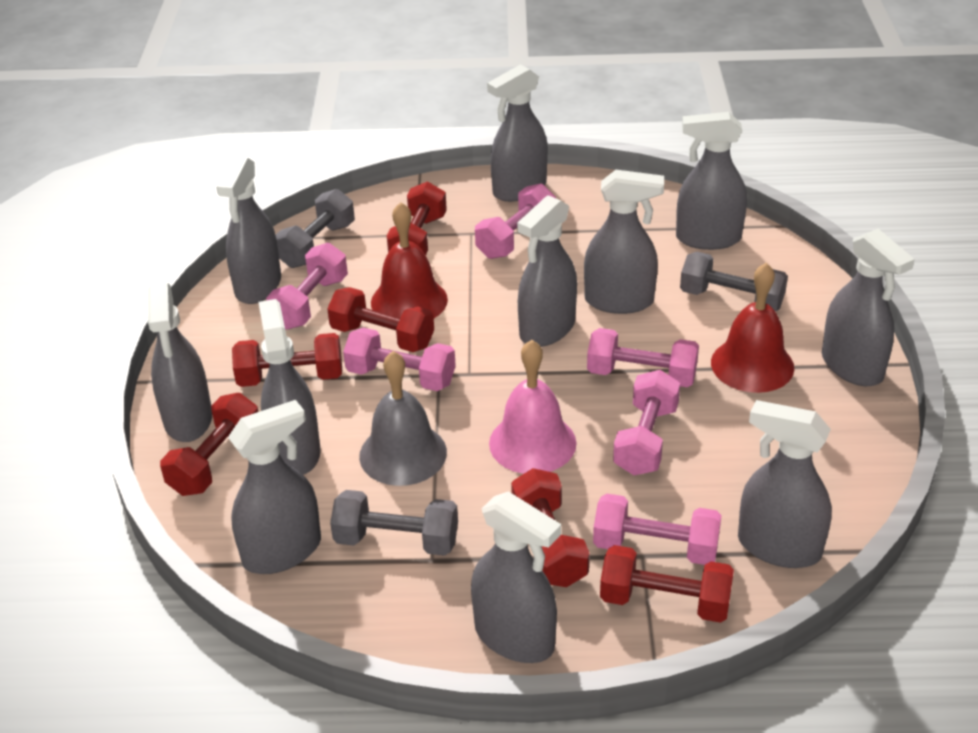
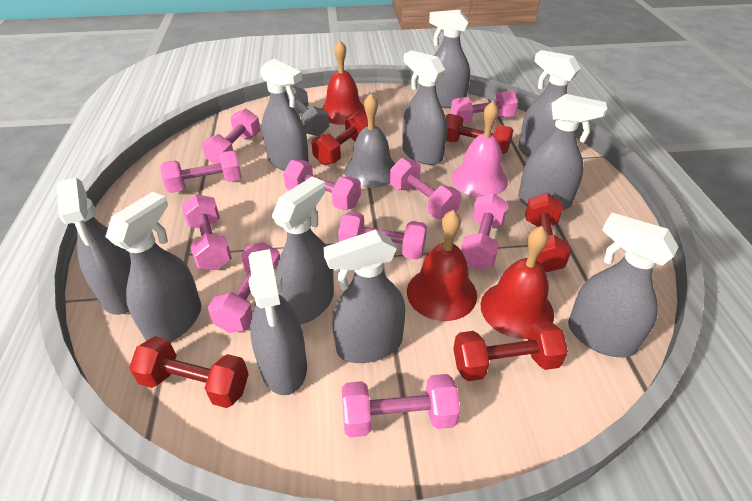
grey dumbbell: [276,189,355,268] [330,490,458,556] [680,252,788,312] = 3 -> [286,85,329,136] = 1
pink dumbbell: [266,243,348,329] [343,328,456,391] [475,184,556,259] [587,328,699,387] [593,494,722,565] [613,370,680,475] = 6 -> [160,150,242,193] [181,194,232,270] [202,108,261,164] [208,242,280,333] [283,160,361,210] [338,212,427,260] [342,374,460,437] [390,158,461,219] [451,90,518,124] [461,193,509,270] = 10
red bell: [371,202,448,318] [711,263,794,393] = 2 -> [322,40,366,125] [407,210,477,321] [481,226,554,339] = 3
red dumbbell: [160,393,258,496] [232,333,342,387] [327,287,434,352] [387,181,447,255] [511,468,589,587] [600,545,734,623] = 6 -> [129,336,249,408] [312,111,368,165] [446,114,513,154] [453,320,568,381] [525,193,571,272] = 5

